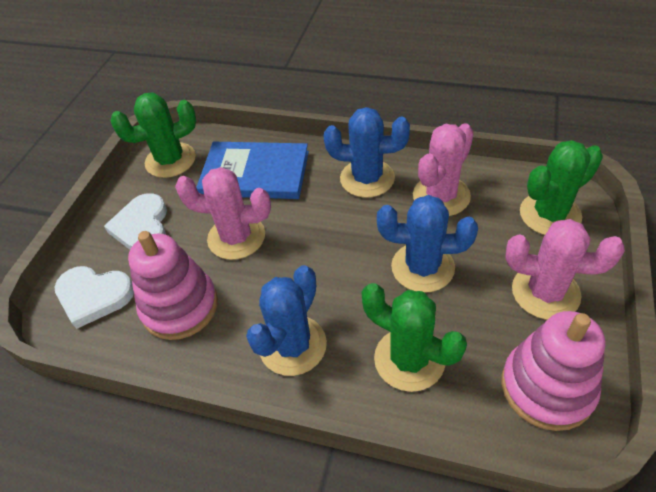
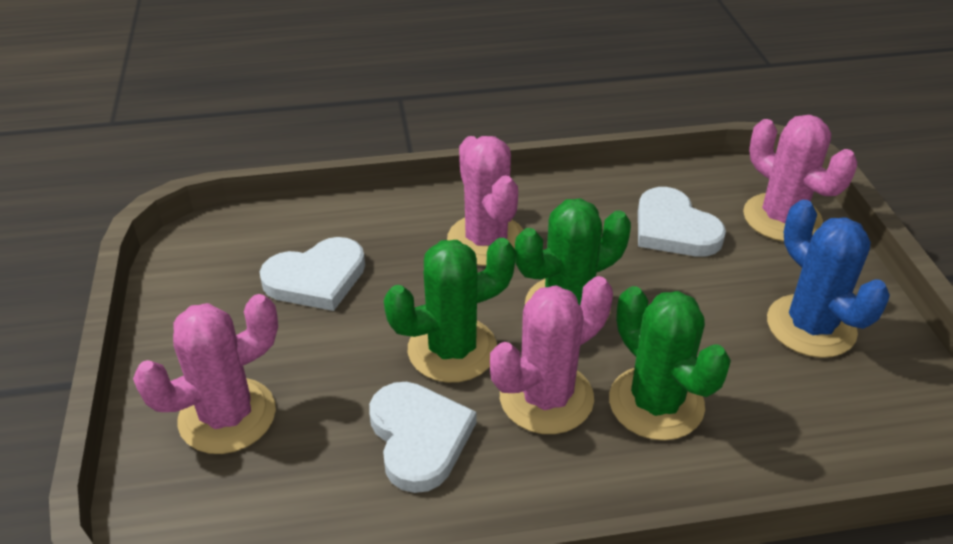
blue book: [196,142,309,199] = 1 -> none = 0
blue cactus: [246,265,327,376] [324,107,410,198] [377,195,478,293] = 3 -> [767,200,890,358] = 1
pink cactus: [175,167,271,260] [413,123,474,216] [505,219,625,320] = 3 -> [133,294,278,454] [447,136,524,266] [490,276,613,434] [743,115,857,242] = 4
pink stacking toy: [128,231,218,340] [502,311,606,431] = 2 -> none = 0
white heart: [55,266,134,329] [104,193,167,250] = 2 -> [260,237,365,311] [369,382,476,493] [638,187,726,257] = 3

